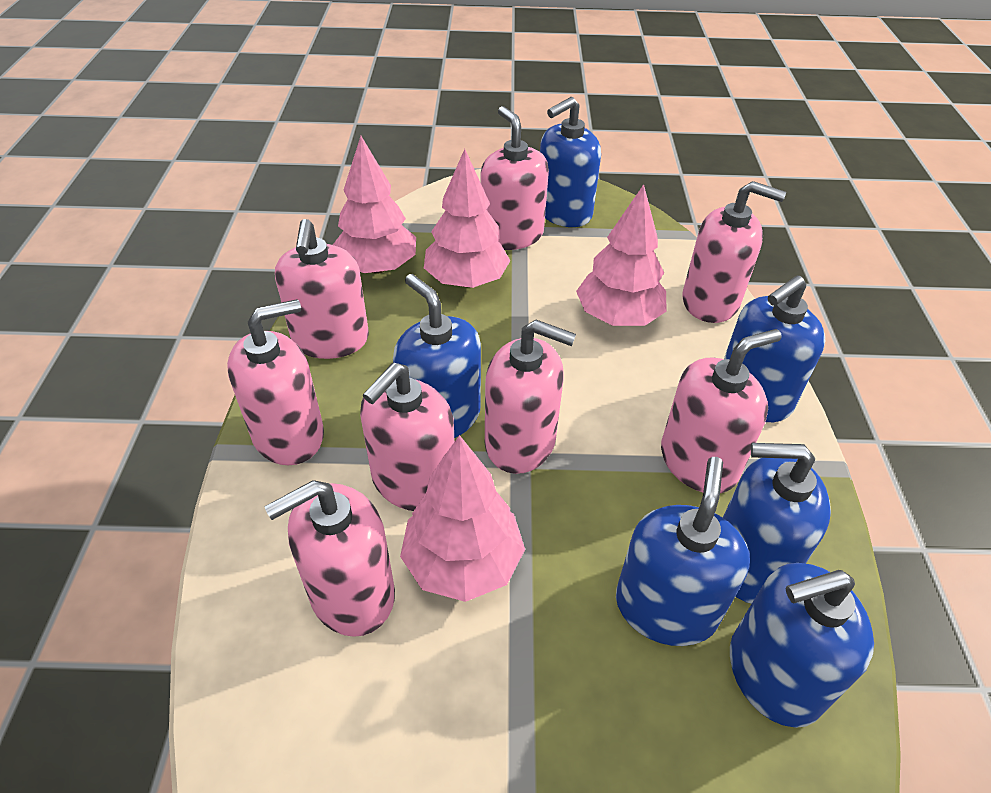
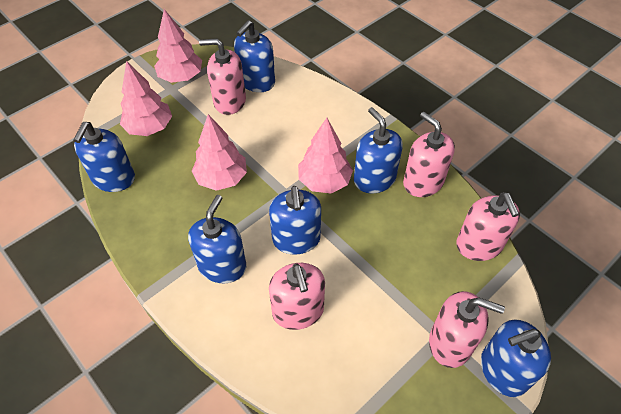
pink soap dispenser: [227,299,324,465] [264,480,395,637] [275,219,369,359] [360,362,455,511] [481,106,549,250] [485,320,576,474] [661,329,782,493] [682,181,786,323] = 8 -> [199,38,246,115] [269,263,325,330] [403,112,455,197] [429,291,505,368] [456,192,520,261] = 5

